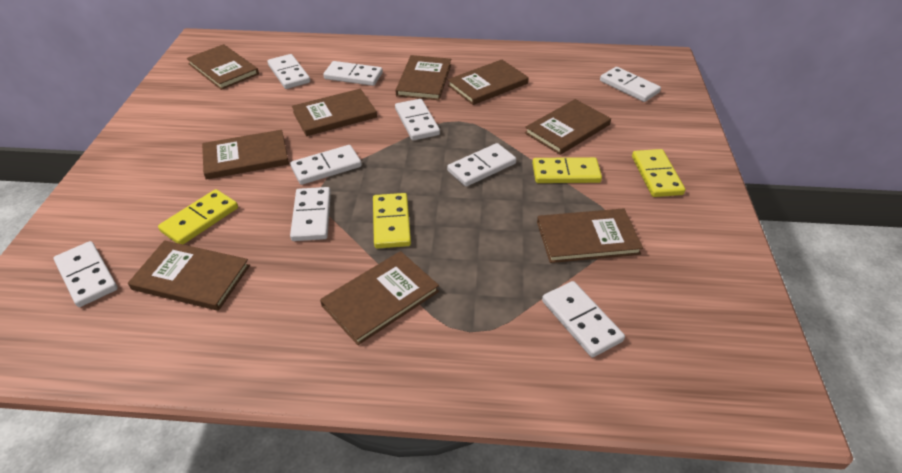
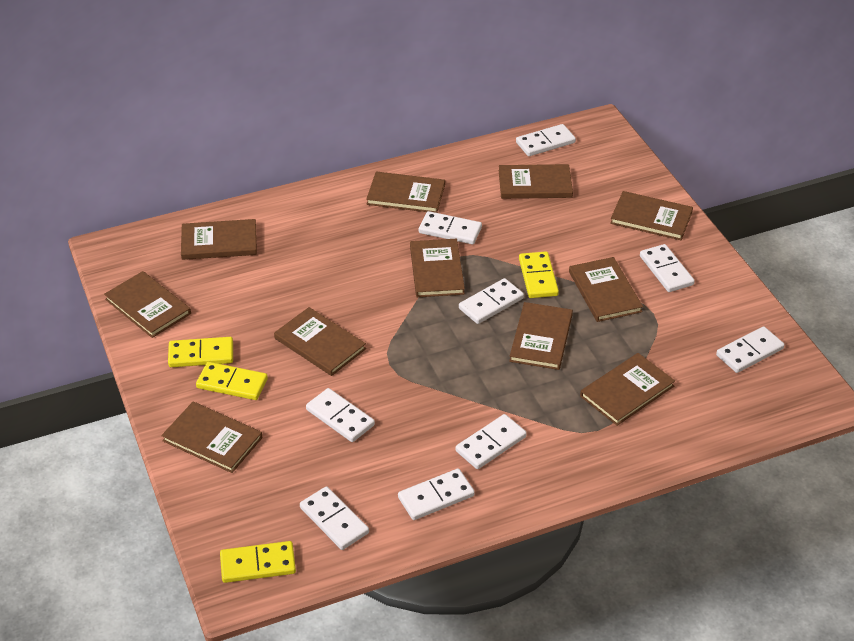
brown book: [128,240,250,311] [187,44,259,90] [202,130,289,180] [292,89,377,136] [320,251,439,345] [395,55,451,100] [448,59,529,105] [525,99,611,155] [537,209,643,263] = 9 -> [104,271,191,338] [161,402,263,473] [181,219,257,260] [274,307,366,376] [366,171,445,213] [410,239,465,297] [499,164,573,199] [509,302,573,370] [569,257,643,322] [580,353,675,426] [610,191,693,240] = 11

